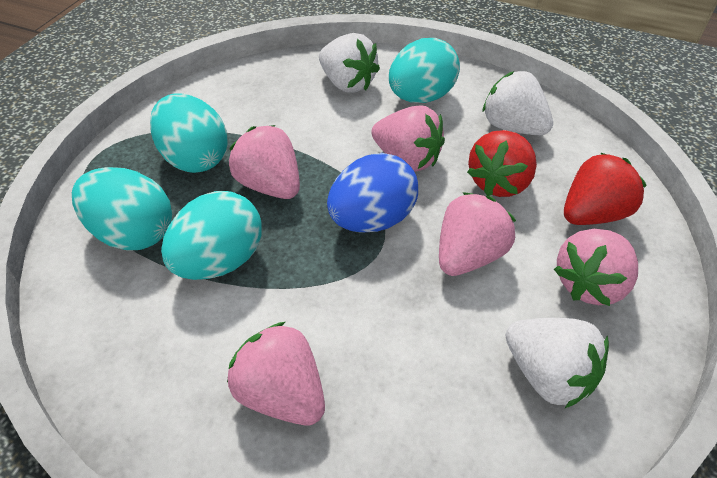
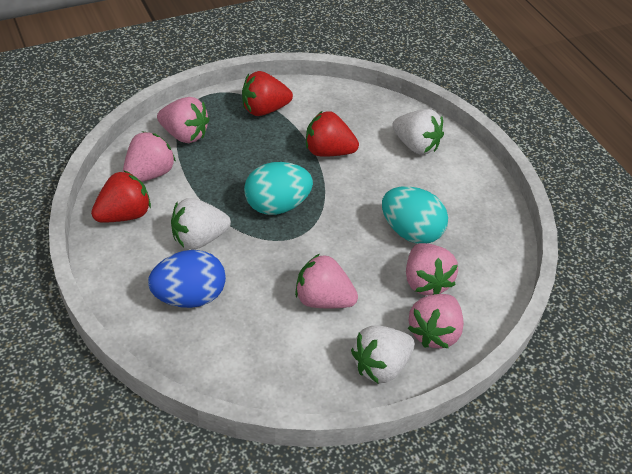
red strawberry: [467,130,537,197] [564,152,647,225] = 2 -> [91,170,151,222] [242,71,293,116] [306,111,359,157] = 3
turquoise egg: [72,167,172,251] [150,93,228,173] [161,191,262,280] [389,38,460,103] = 4 -> [244,162,313,215] [382,186,448,244] = 2

